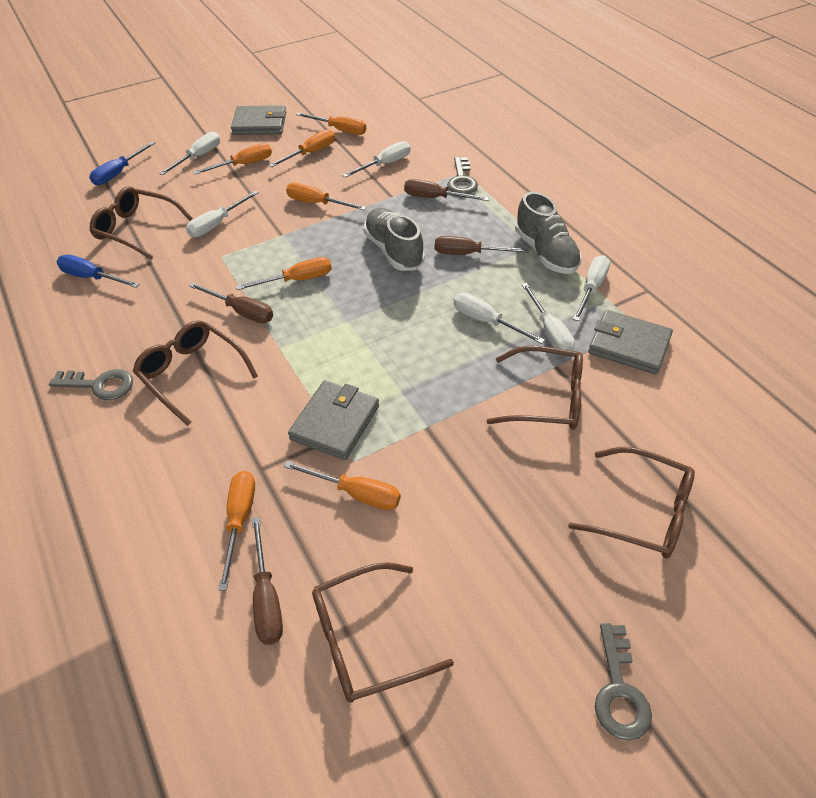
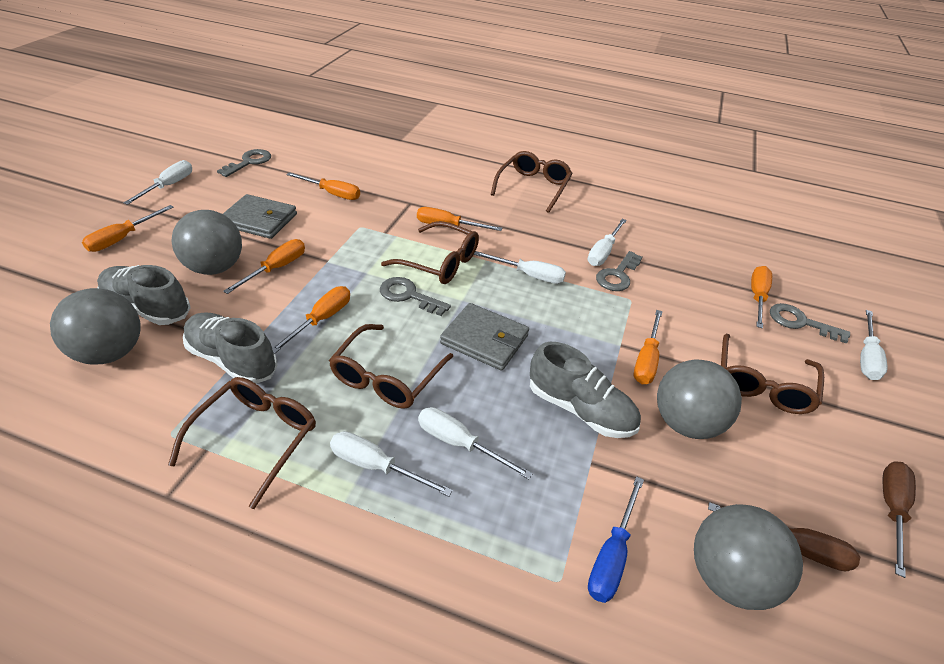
blue screwdriver: [57,255,139,288] [89,142,155,185] = 2 -> [588,476,644,603] = 1
brown screwdriver: [189,282,273,323] [252,517,283,645] [404,179,489,201] [435,236,528,255] = 4 -> [708,502,860,571] [883,461,916,578] = 2
grey ball: none = 0 -> [50,288,141,365] [171,210,242,275] [657,360,742,439] [694,504,803,610] = 4
grey key: [49,369,133,400] [447,157,478,194] [595,623,652,741] = 3 -> [217,149,271,177] [380,277,451,316] [596,251,642,291] [770,303,850,344] = 4
grey shoe: [363,208,425,271] [515,192,582,274] = 2 -> [97,265,191,325] [183,312,278,384] [530,342,641,438] = 3
grey wallet: [231,105,286,135] [288,380,379,460] [588,310,673,375] = 3 -> [223,194,297,239] [440,303,529,371] = 2

